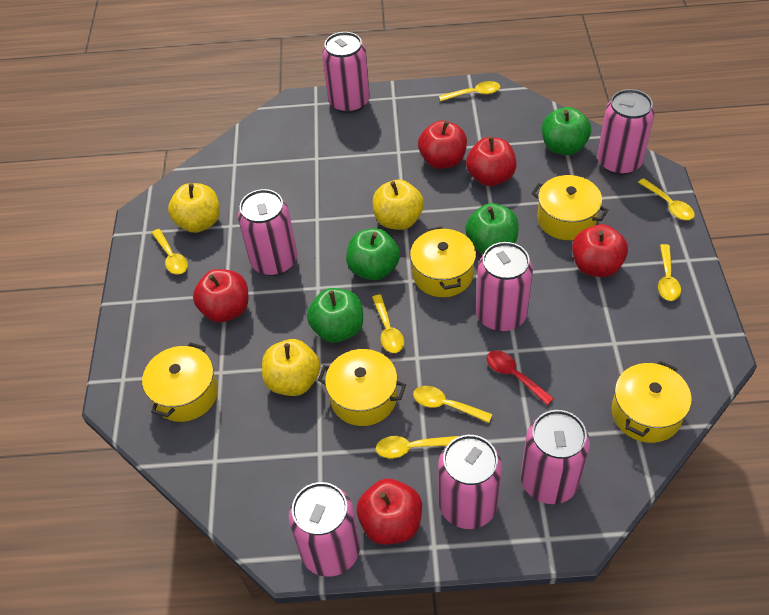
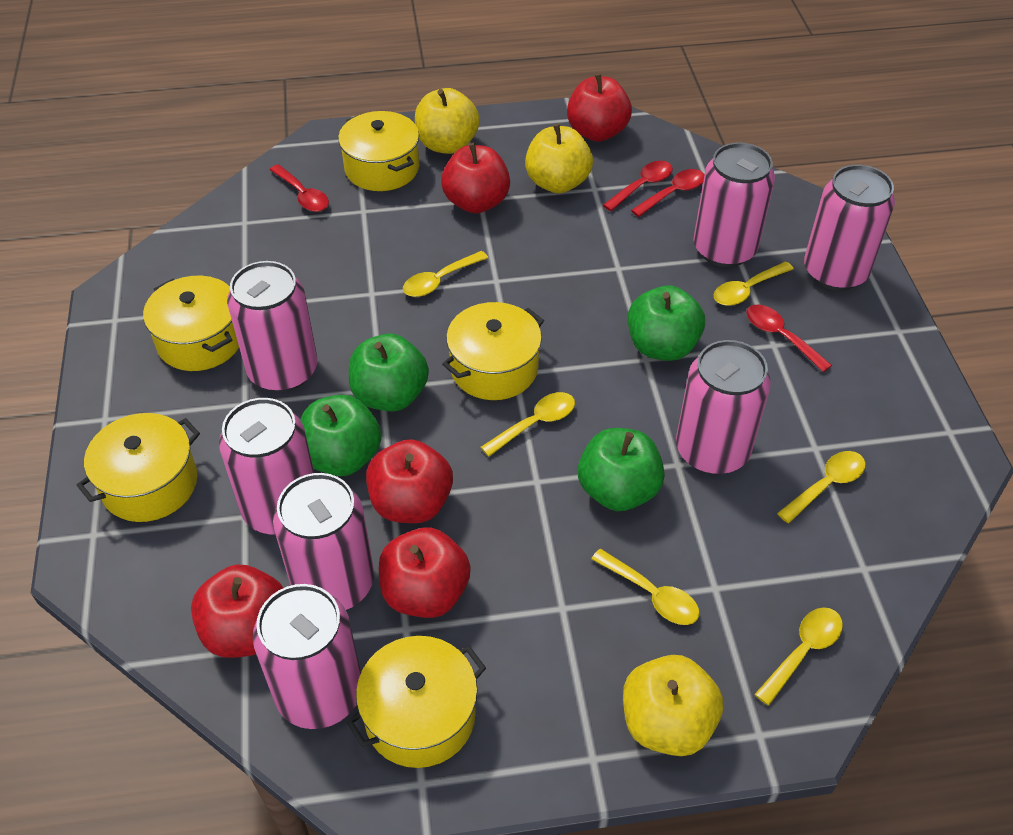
red spoon: [487,350,554,405] = 1 -> [270,164,329,212] [603,161,673,211] [631,169,705,217] [746,304,832,372] = 4
yellow spoon: [152,229,188,274] [372,294,404,353] [376,436,459,458] [413,386,492,423] [439,81,500,101] [638,179,695,220] [658,244,681,301] = 7 -> [403,251,488,297] [480,392,575,457] [591,549,699,625] [714,262,794,306] [754,608,843,706] [777,451,866,523] = 6

